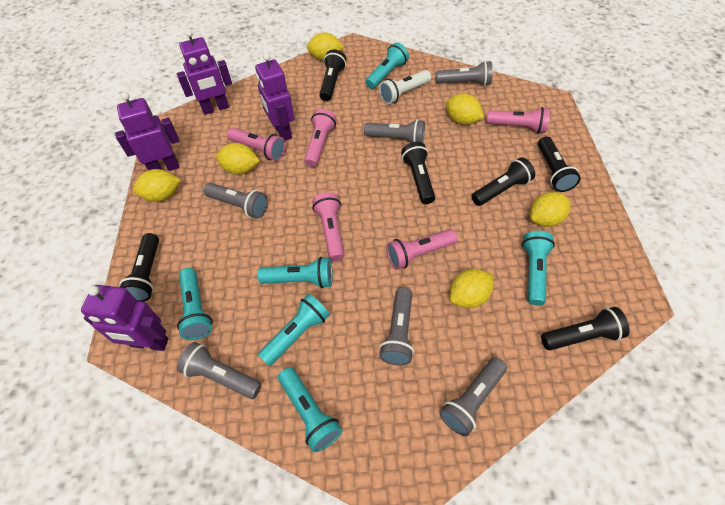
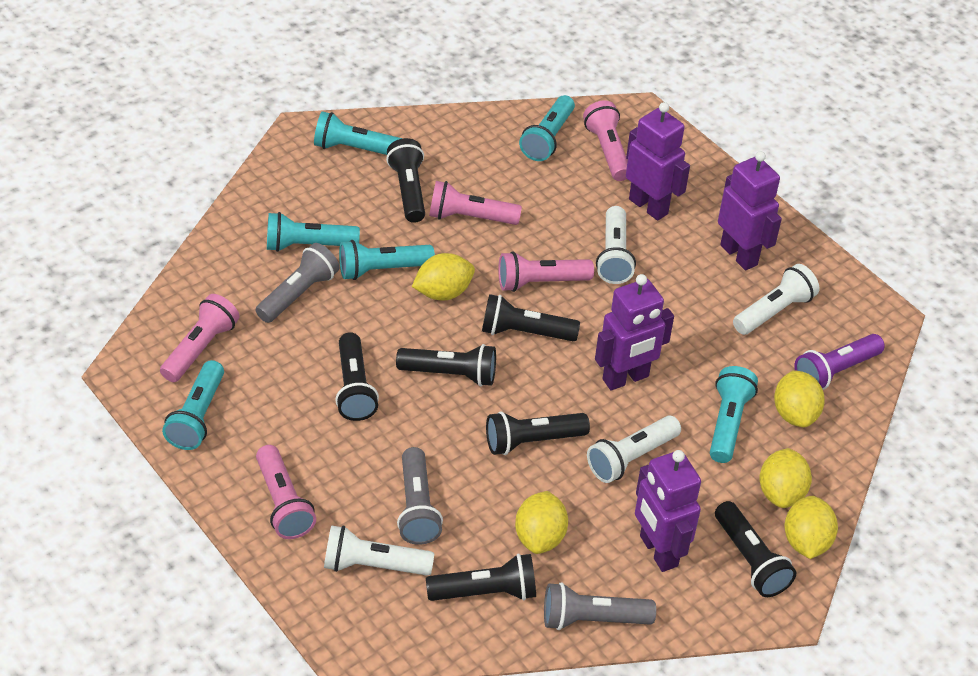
black flashlight: [119,233,159,302] [319,49,346,101] [401,142,435,204] [471,157,535,206] [538,136,581,192] [541,307,630,350] = 6 -> [335,332,379,421] [386,138,425,223] [396,344,496,386] [426,554,536,601] [482,294,580,341] [486,411,590,455] [715,501,796,597] = 7
grey flashlight: [177,342,262,399] [203,183,268,219] [364,119,425,143] [379,287,414,365] [436,61,493,86] [439,357,507,436] = 6 -> [256,243,339,323] [397,447,443,545] [544,582,656,630] = 3
purple flashlight: none = 0 -> [794,334,885,390] = 1
white flashlight: [379,70,431,104] = 1 -> [324,525,434,576] [587,416,681,483] [596,206,636,284] [733,264,820,335] = 4
yellow lemon: [133,169,181,202] [216,143,260,175] [307,32,344,61] [446,94,484,125] [450,269,494,308] [530,192,571,227] = 6 -> [412,253,475,301] [515,491,568,554] [759,448,812,508] [774,370,825,427] [784,496,838,559] = 5

